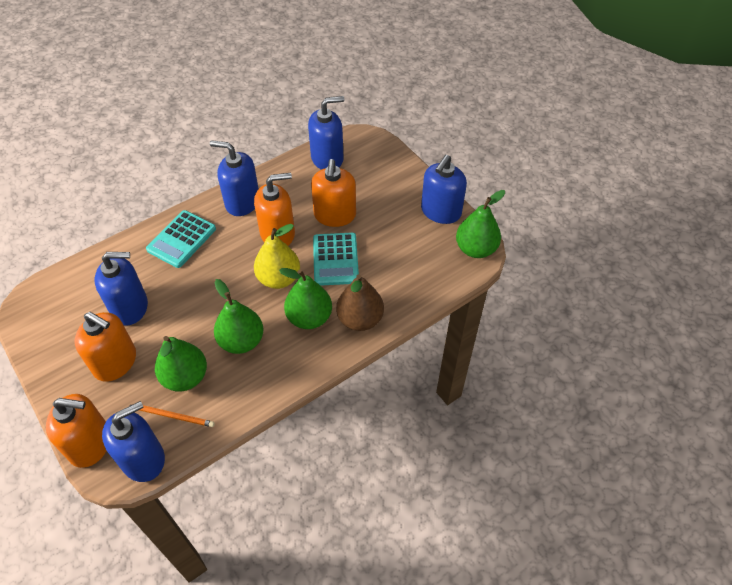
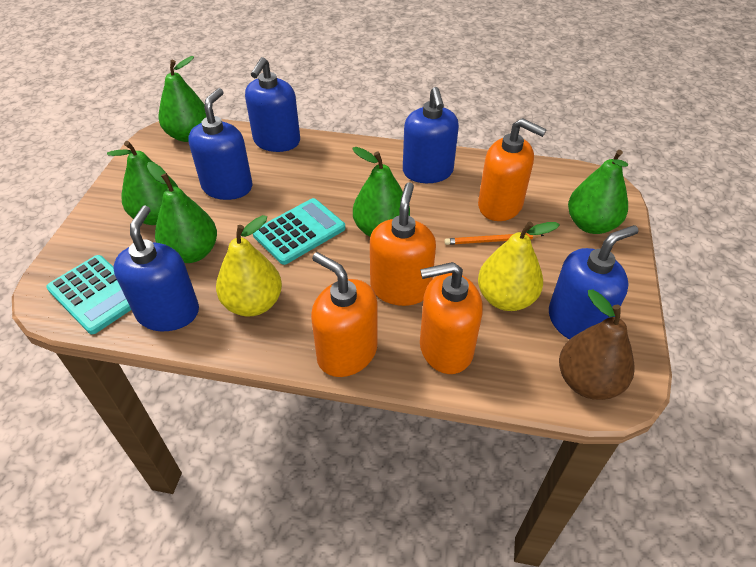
green pear: [155,336,207,392] [214,279,263,354] [279,268,332,329] [456,190,505,258] = 4 -> [107,141,179,225] [147,162,217,263] [158,56,206,142] [352,147,410,237] [568,150,628,234] = 5
yellow pear: [254,224,300,289] = 1 -> [216,215,282,317] [478,221,560,311] = 2

